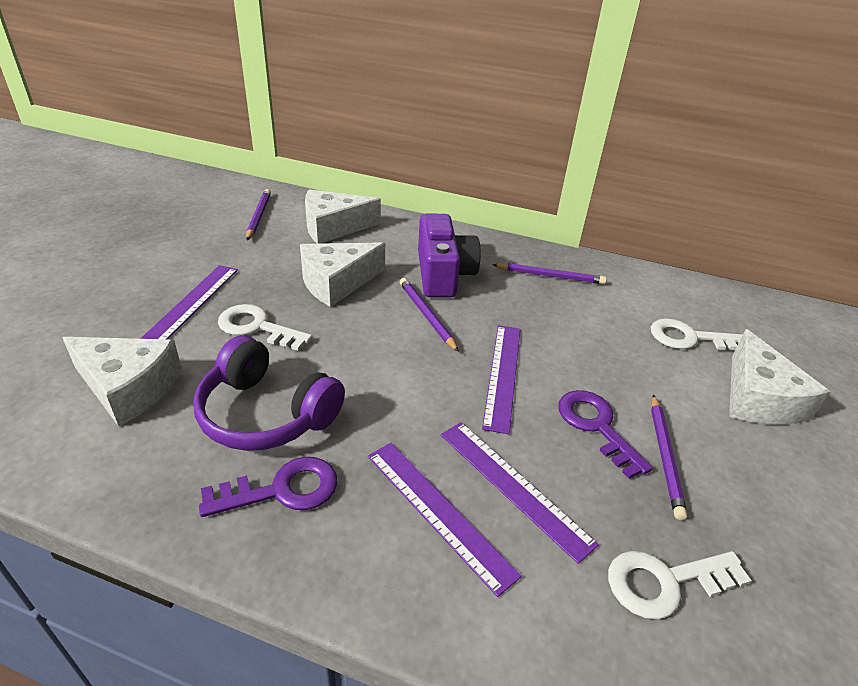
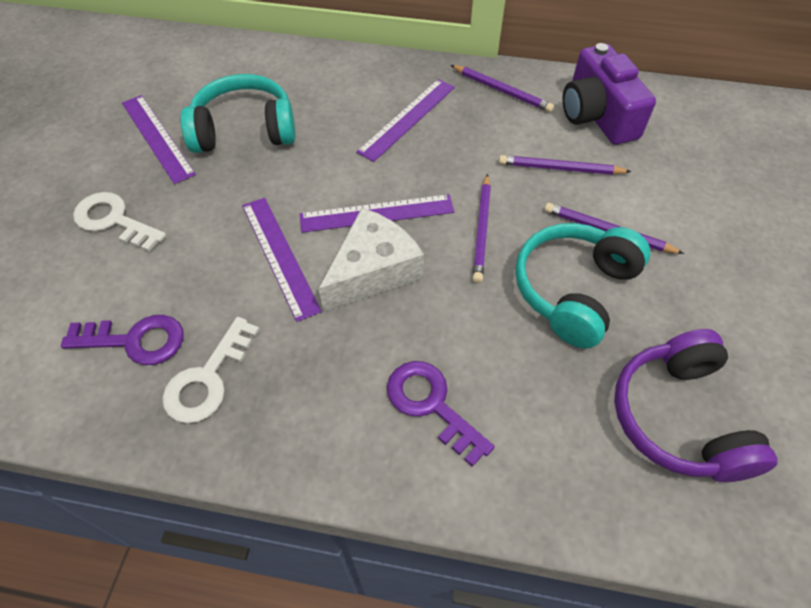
turquoise headphones: none = 0 -> [181,74,296,153] [515,223,650,349] = 2
white cheese: [62,337,182,426] [300,242,385,307] [305,189,381,244] [729,329,830,425] = 4 -> [319,208,424,312] = 1
white key: [218,304,312,351] [608,551,752,619] [651,318,743,350] = 3 -> [73,192,166,252] [162,317,260,423] = 2

